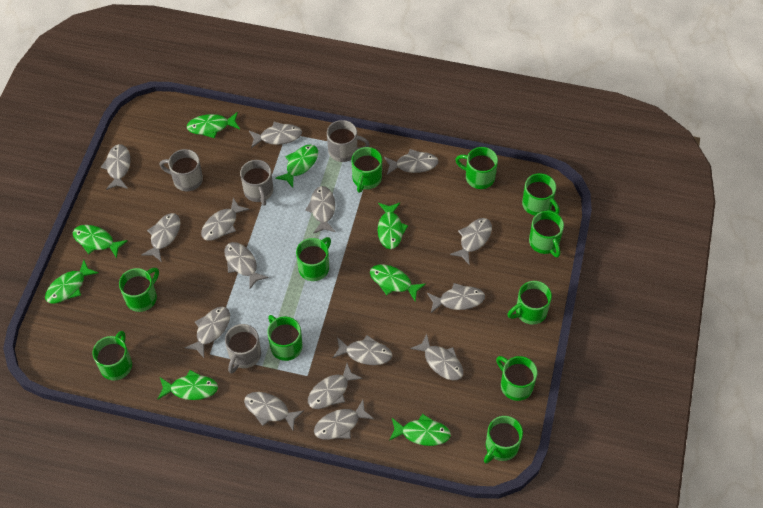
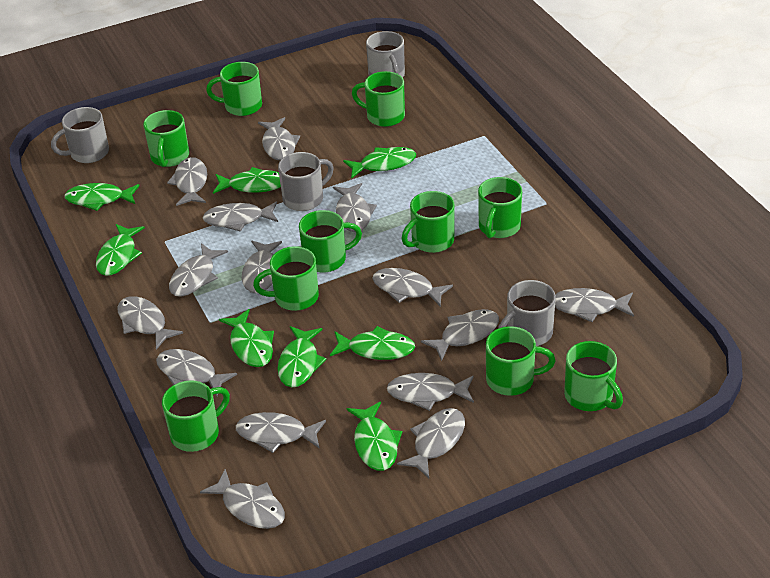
green mug: [93,331,132,380] [119,268,159,312] [267,315,302,361] [296,237,331,281] [351,147,382,193] [455,147,498,189] [484,416,523,464] [496,356,537,401] [507,281,552,325] [522,173,560,216] [529,211,564,258] = 11 -> [143,110,189,167] [162,380,230,452] [206,62,262,116] [253,246,319,311] [299,210,362,272] [352,71,405,127] [402,191,455,253] [478,177,522,238] [486,326,555,396] [564,341,623,411] = 10

